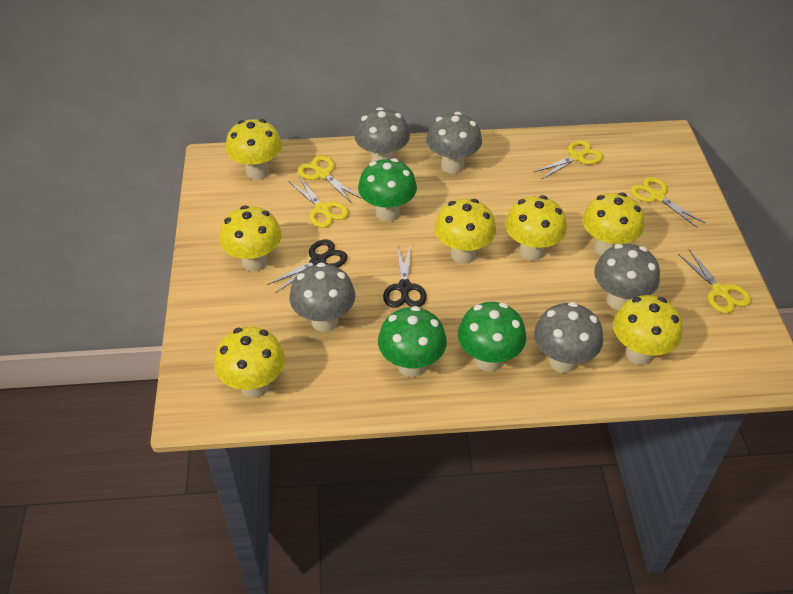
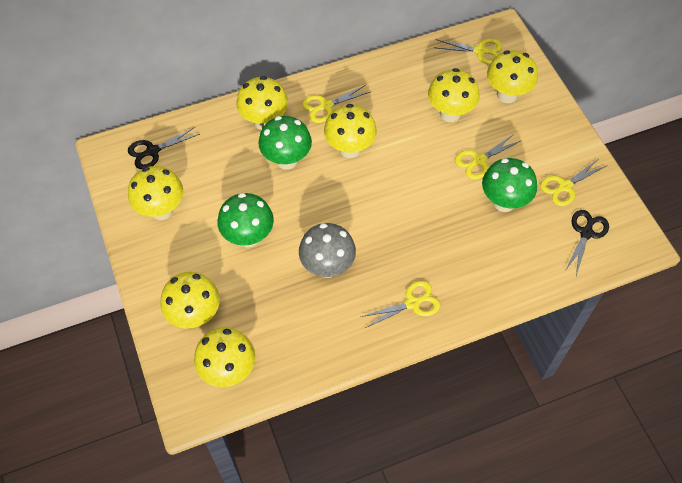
grey mushroom: [289,262,355,332] [354,107,410,162] [426,112,482,174] [534,302,603,373] [594,244,660,310] = 5 -> [299,223,356,278] = 1

